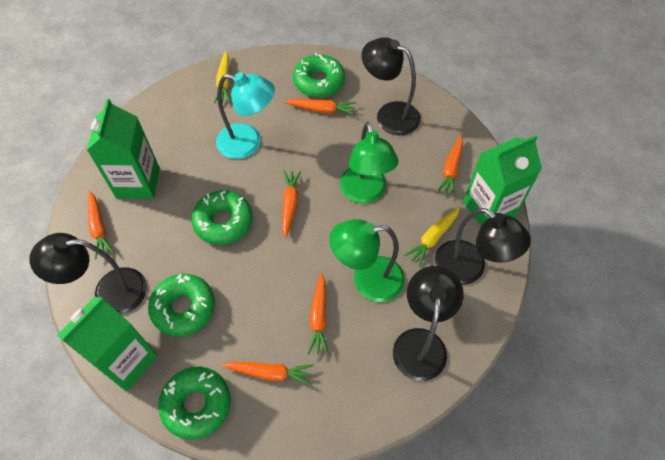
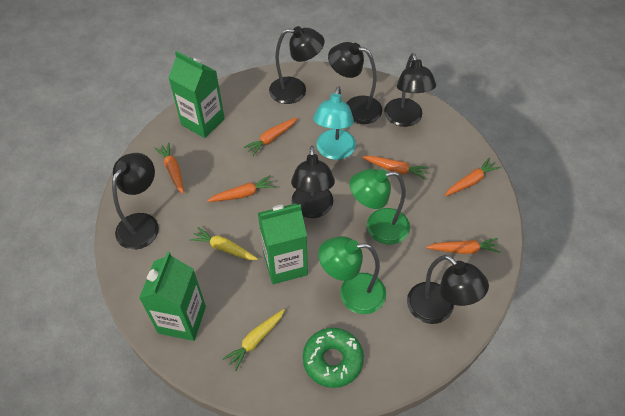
black lamp: [30,233,147,315] [362,37,420,135] [393,266,464,381] [435,208,531,285] = 4 -> [112,153,159,250] [269,26,325,104] [291,146,335,218] [328,42,382,124] [384,53,436,127] [407,255,489,324] = 6
green donut: [148,274,215,336] [158,367,231,440] [191,190,253,245] [293,53,345,98] = 4 -> [303,328,364,388] = 1

